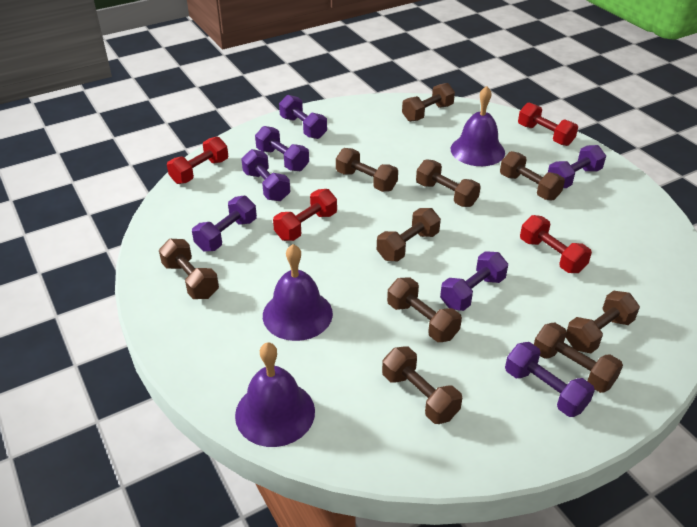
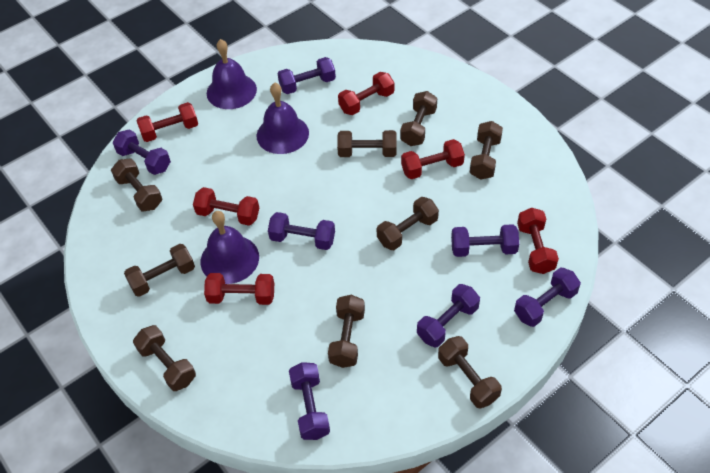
brown dumbbell: [159,239,219,299] [336,148,398,192] [377,208,441,262] [382,347,462,424] [387,277,462,342] [402,83,455,122] [416,159,481,207] [500,151,565,200] [534,323,623,393] [566,291,640,353] = 10 -> [111,159,162,211] [124,244,195,297] [133,325,196,391] [328,295,365,368] [337,130,396,157] [377,197,439,250] [400,91,437,146] [438,336,502,409] [470,121,503,180] = 9
red dumbbell: [167,137,228,184] [273,189,337,241] [518,103,578,146] [520,215,592,273] = 4 -> [136,102,198,142] [193,187,259,226] [204,273,274,305] [338,72,394,115] [401,139,465,179] [517,208,559,274] = 6

